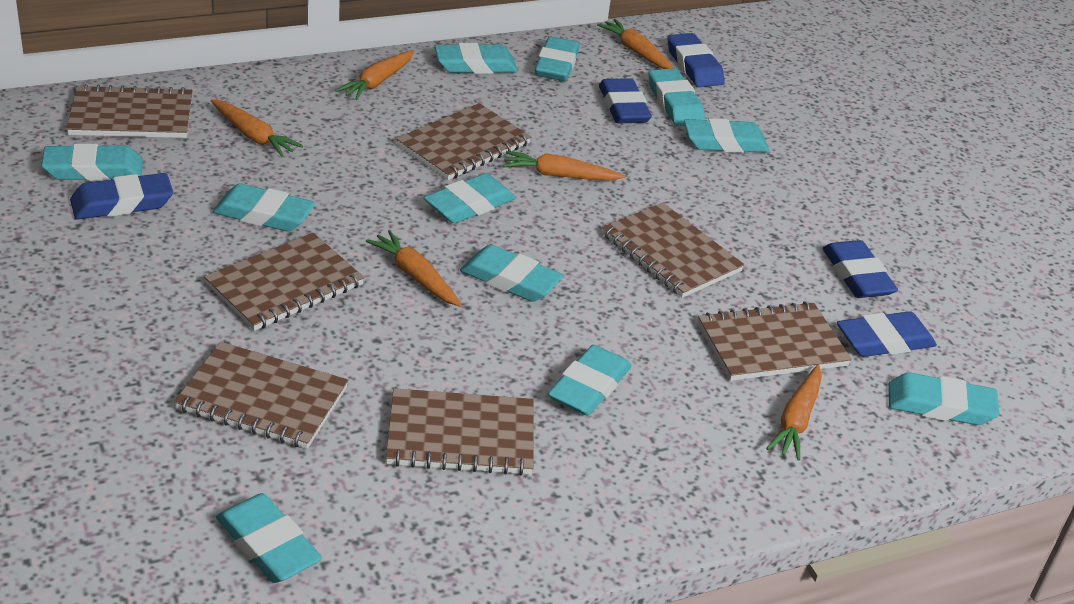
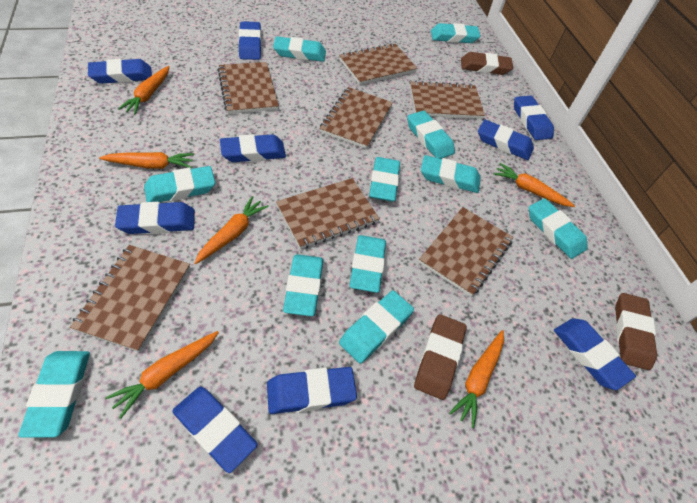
blue eraser: [70,173,173,220] [599,78,652,123] [667,33,725,87] [822,240,898,298] [837,311,937,357] = 5 -> [88,59,152,84] [115,202,195,234] [173,386,257,473] [220,134,286,162] [238,21,262,60] [267,367,357,414] [478,120,534,160] [514,96,554,140] [554,318,636,390] = 9
brown eraser: none = 0 -> [414,314,467,400] [461,52,513,75] [615,293,657,370] = 3

